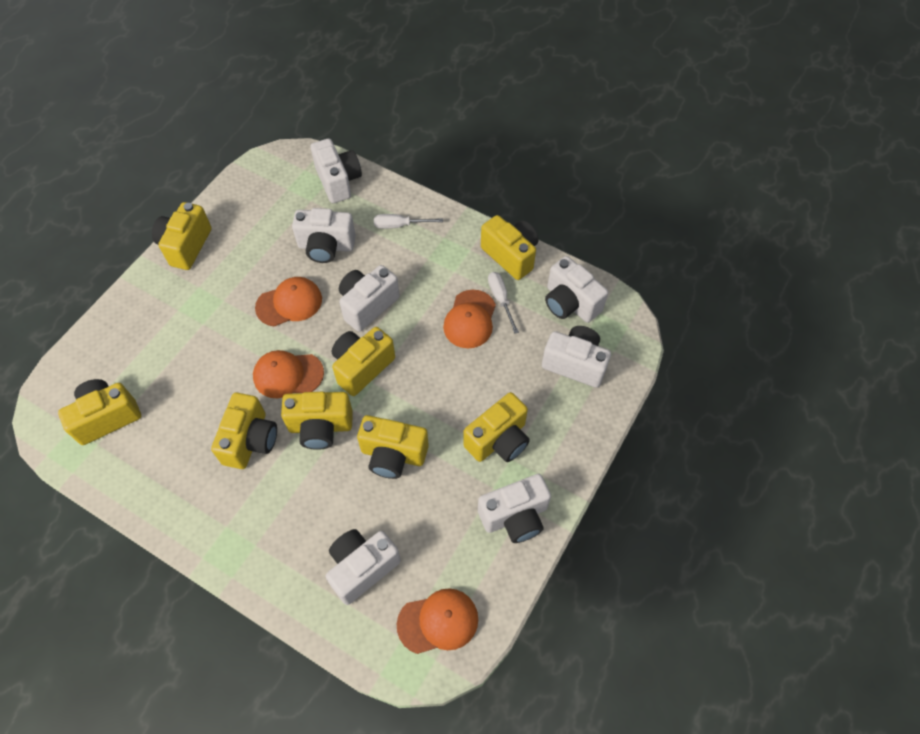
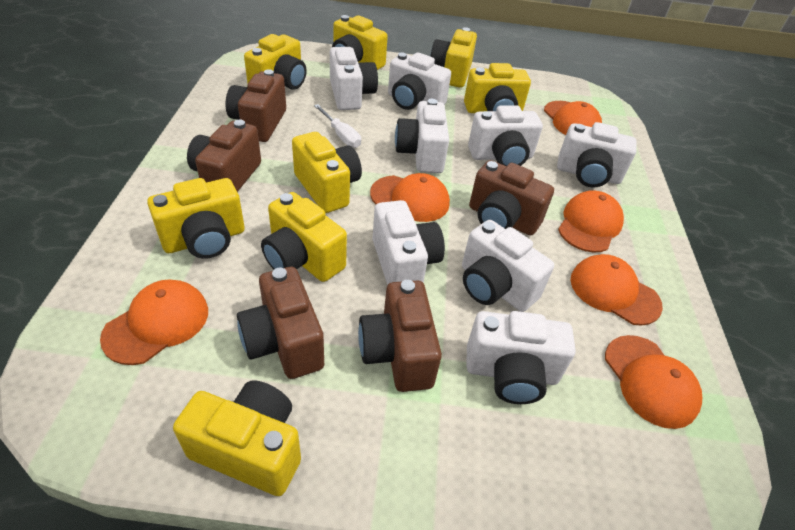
brown camera: none = 0 -> [187,119,261,192] [226,69,286,142] [237,267,324,379] [358,280,442,392] [469,160,554,235] = 5
orange cap: [253,350,324,398] [255,277,322,326] [397,588,478,654] [443,290,496,348] = 4 -> [100,279,208,365] [370,173,450,222] [544,101,602,135] [558,190,624,253] [571,254,663,326] [605,335,702,429] = 6
white camera: [292,208,356,263] [310,139,362,203] [326,529,401,605] [339,265,400,332] [478,474,551,543] [542,326,611,388] [545,256,608,323] = 7 -> [330,47,378,110] [372,200,445,285] [388,52,451,110] [395,99,449,173] [462,220,554,312] [466,311,576,404] [468,105,543,166] [557,122,637,187] = 8
white screwdriver: [374,214,443,229] [488,272,519,334] = 2 -> [314,104,361,148] = 1

